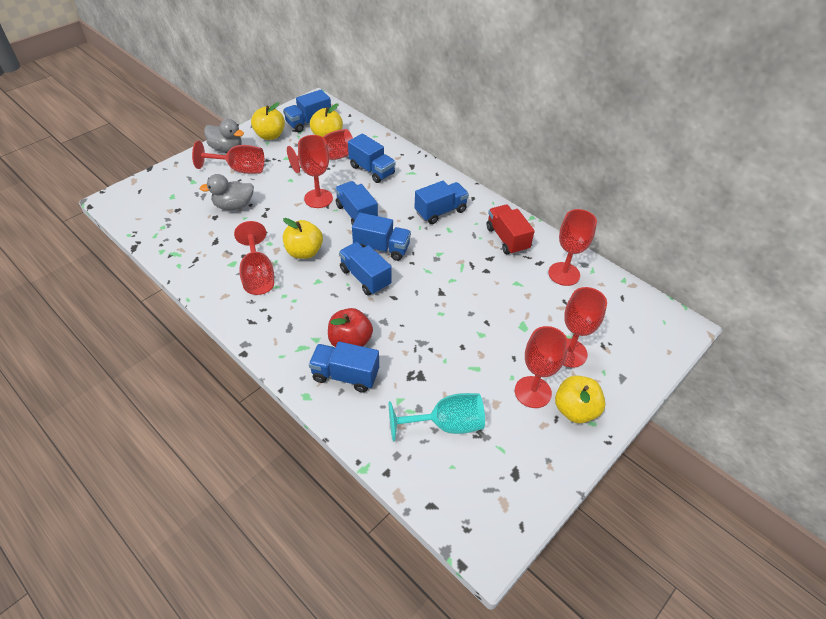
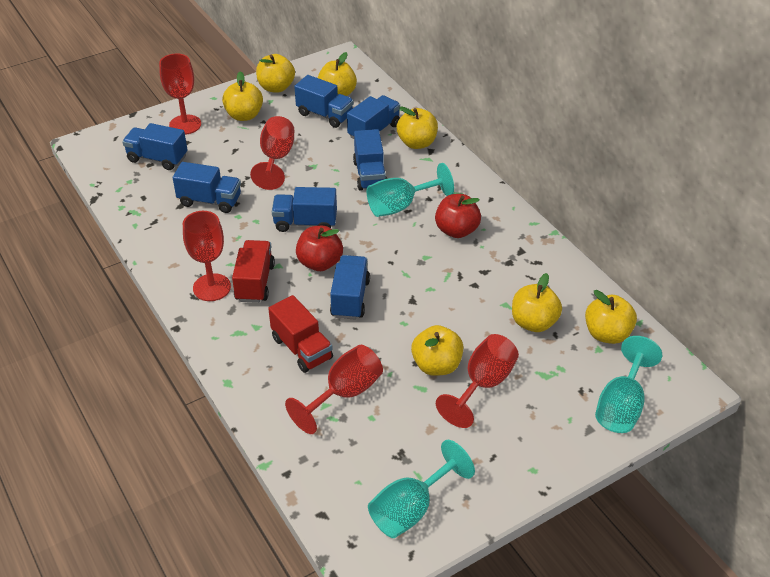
grey duck: [199,174,254,210] [204,119,244,152] = 2 -> none = 0
red apple: [328,308,373,347] = 1 -> [296,226,343,271] [435,194,481,238] = 2
red goblet: [192,141,264,174] [234,221,274,295] [287,129,353,173] [298,135,333,208] [515,326,568,408] [548,209,597,286] [563,287,607,368] = 7 -> [159,54,201,135] [183,211,231,301] [250,116,294,190] [285,345,383,434] [436,334,519,428] = 5
red truck: [486,205,535,255] = 1 -> [232,240,275,303] [268,295,333,373] = 2
turquoise goblet: [389,393,485,442] = 1 -> [367,163,454,217] [368,440,475,538] [595,336,662,433] = 3
yellow apple: [251,102,285,140] [283,218,323,259] [310,104,343,137] [555,375,606,423] = 4 -> [222,71,263,121] [256,54,295,93] [318,52,357,96] [396,106,438,149] [411,325,463,376] [512,273,562,332] [585,290,637,344] = 7

